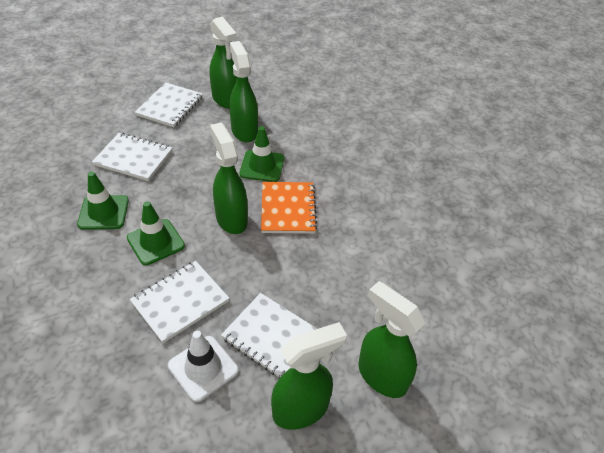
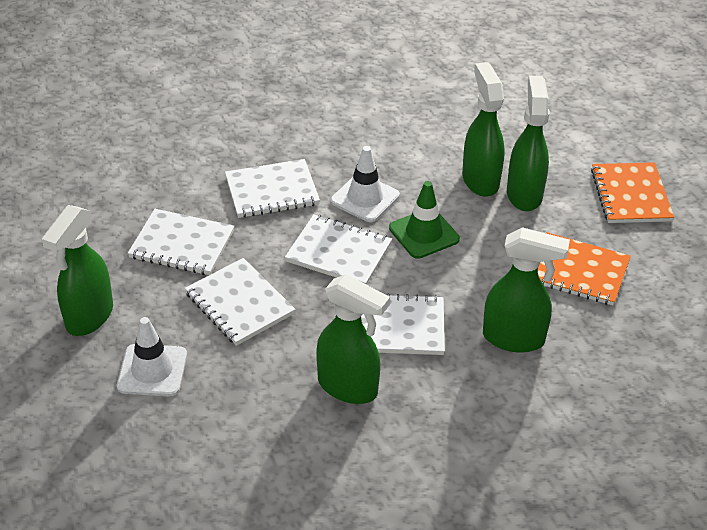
green traffic cone: [77,172,129,230] [127,201,185,265] [239,126,284,182] = 3 -> [389,181,460,259] = 1
orange notebook: [261,182,317,234] = 1 -> [538,232,631,305] [591,162,674,223] = 2
white notebook: [92,133,172,181] [130,261,230,343] [135,83,203,127] [221,293,317,378] = 4 -> [128,209,234,275] [185,258,296,346] [225,159,320,218] [285,214,392,285] [361,294,445,355] = 5
white traffic cone: [168,331,239,402] = 1 -> [117,317,187,396] [331,146,400,222] = 2

